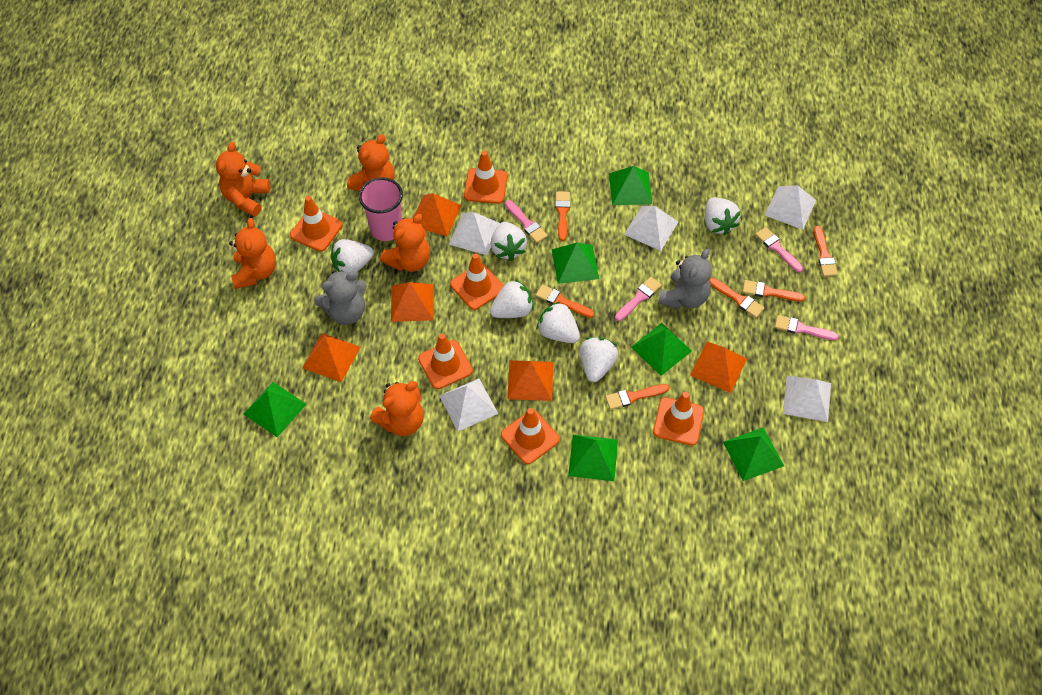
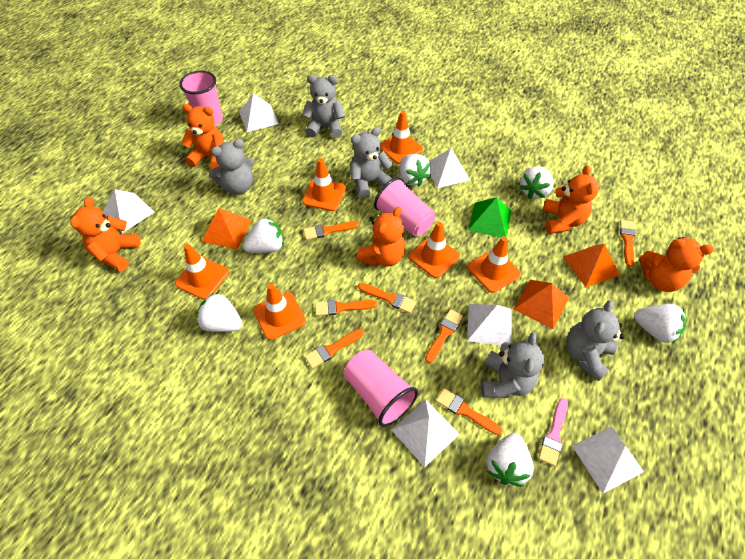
green pyramid: [244,382,306,437] [552,243,599,284] [568,435,618,481] [609,166,652,205] [631,323,692,376] [723,427,784,481] = 6 -> [468,197,512,238] = 1
grey teddy bear: [314,270,367,325] [658,249,712,309] = 2 -> [209,139,254,195] [302,75,345,138] [350,127,393,198] [481,332,544,398] [566,300,624,381] = 5
orange brush: [535,284,594,318] [555,191,570,241] [605,384,669,410] [709,278,765,318] [743,280,805,302] [814,226,838,277] = 6 -> [303,221,359,240] [305,328,364,369] [315,300,377,316] [358,283,416,313] [425,309,463,363] [436,388,502,435] [620,220,636,267] = 7
orange pyramid: [302,333,360,382] [391,282,434,322] [413,193,461,236] [507,360,553,401] [690,342,747,393] = 5 -> [201,208,252,249] [513,280,569,329] [563,244,620,287] = 3
pink brush: [505,200,548,243] [615,277,662,321] [755,227,803,272] [775,315,839,340] = 4 -> [538,398,568,466] = 1
pink cup: [359,177,403,241] = 1 -> [179,71,223,126] [344,350,418,427] [374,177,435,237] = 3
white pyramid: [439,379,498,431] [449,212,500,255] [624,206,678,251] [765,185,816,230] [783,375,831,422] = 5 -> [103,189,154,233] [239,93,279,132] [391,399,460,467] [429,148,470,188] [467,304,511,345] [572,426,644,493] = 6

